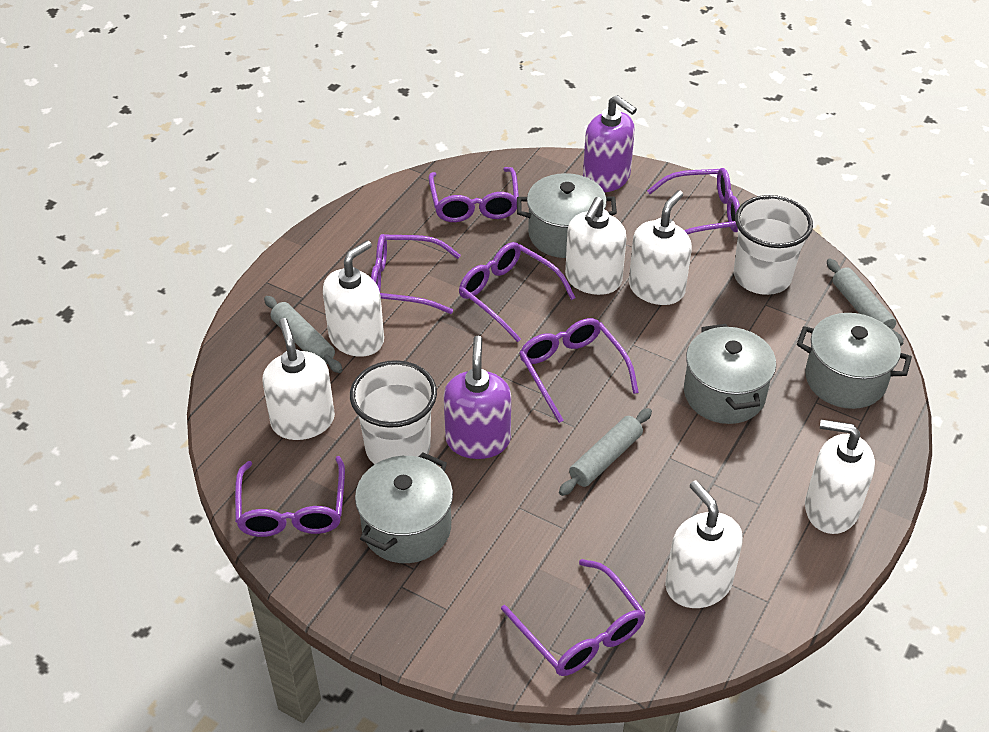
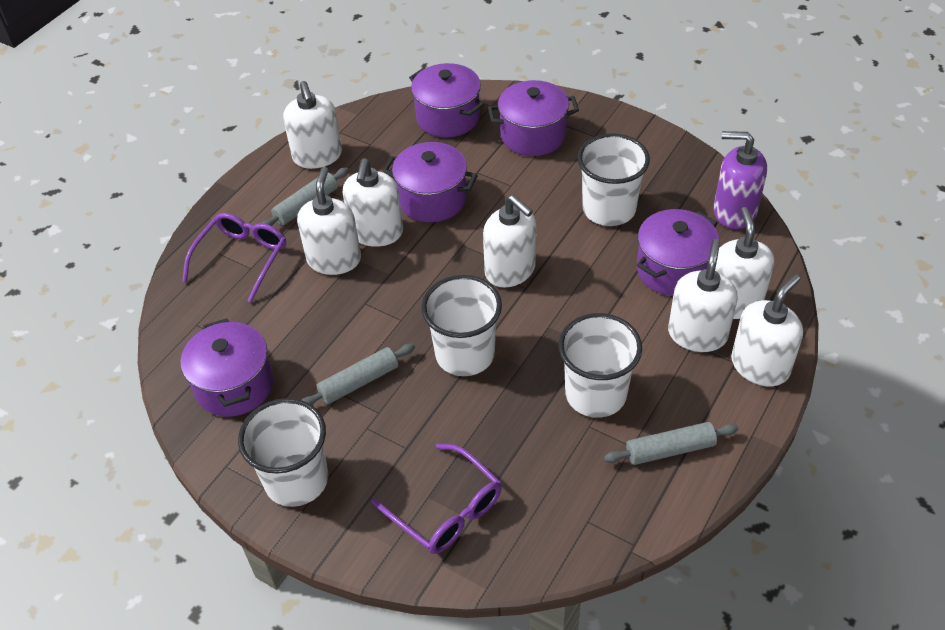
grey pot: [355,453,453,563] [517,173,617,258] [684,324,776,424] [797,313,912,409] = 4 -> none = 0
purple glasses: [235,456,345,537] [371,234,461,314] [429,167,519,222] [459,242,575,342] [501,559,646,676] [519,318,639,423] [647,168,740,235] = 7 -> [182,213,286,303] [372,443,502,554] = 2
purple pot: none = 0 -> [181,318,273,417] [383,142,478,222] [409,63,484,137] [488,80,579,156] [637,209,719,296] = 5
purple soap dispenser: [444,336,511,459] [583,95,637,192] = 2 -> [714,131,767,229] = 1
white cup: [350,360,437,464] [734,195,813,295] = 2 -> [238,398,328,507] [421,275,502,376] [558,313,642,418] [578,133,650,226] = 4
white soap dispenser: [262,318,335,440] [323,240,384,357] [565,197,627,295] [629,190,692,305] [665,480,743,608] [805,420,875,534] = 6 -> [283,81,342,169] [297,167,361,275] [343,158,403,247] [483,195,536,288] [668,239,738,352] [715,207,774,319] [731,274,803,386] = 7

